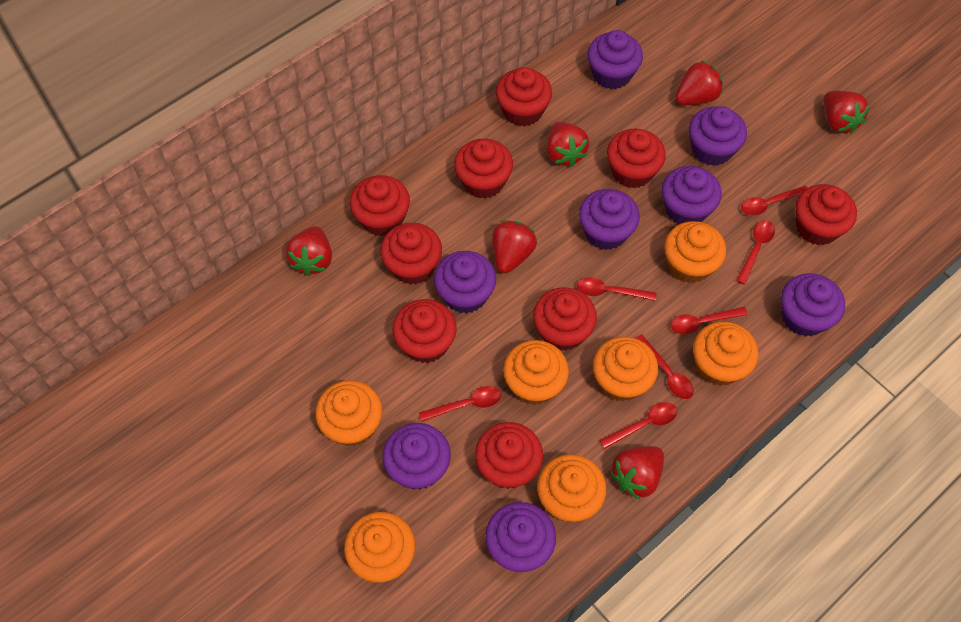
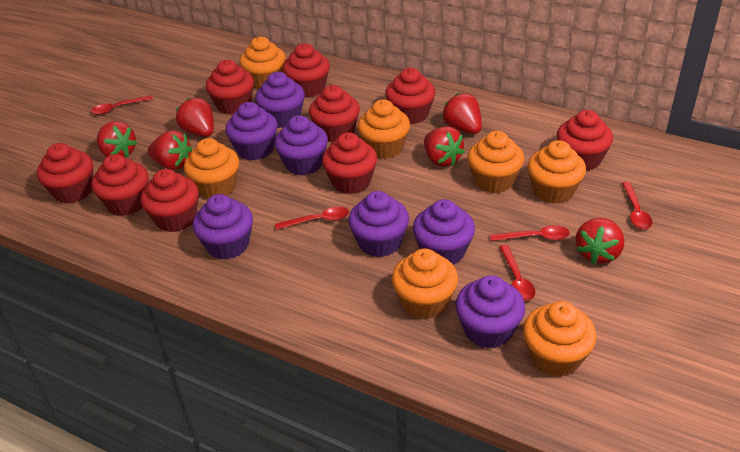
purple cupcake: [383,423,451,489] [434,251,496,314] [485,502,556,572] [579,189,640,250] [587,30,643,89] [662,166,722,224] [689,106,747,166] [781,273,845,337] = 8 -> [193,194,253,260] [225,102,278,160] [255,72,305,128] [274,115,328,175] [348,191,409,257] [413,199,475,265] [455,275,525,348] = 7
red spoon: [419,386,501,422] [577,277,656,301] [599,402,677,449] [635,334,694,399] [670,307,748,335] [736,220,775,285] [741,186,808,216] = 7 -> [91,95,153,115] [275,206,349,230] [490,225,570,241] [499,245,535,301] [622,182,652,229] = 5

